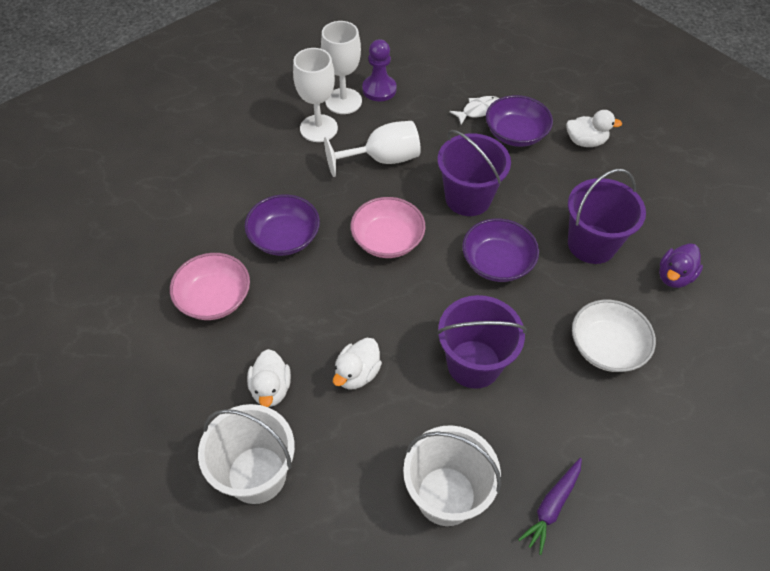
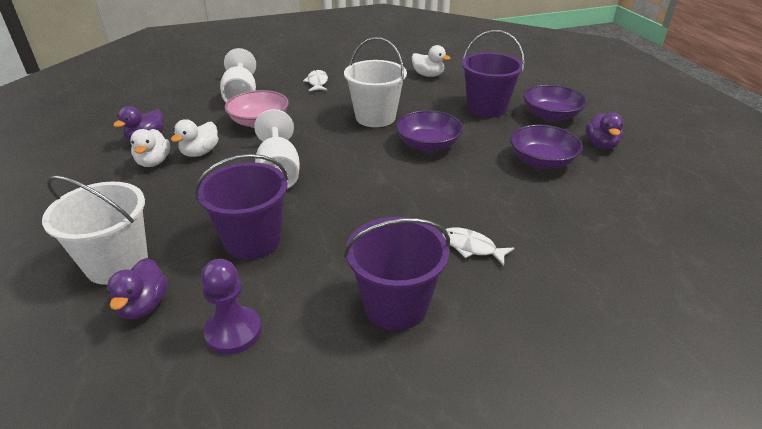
pink bowl: [170,253,250,320] [351,197,426,258] = 2 -> [225,90,289,128] = 1
purple carrot: [518,458,582,555] = 1 -> none = 0
purple duck: [659,243,703,288] = 1 -> [107,258,168,319] [113,106,164,141] [586,113,624,149] = 3
white bowl: [572,300,656,372] = 1 -> none = 0
white fish: [449,96,499,125] = 1 -> [303,70,328,91] [442,227,514,266] = 2
white goblet: [293,48,338,142] [321,21,362,114] [324,121,421,177] = 3 -> [220,48,256,102] [254,109,300,189] = 2

